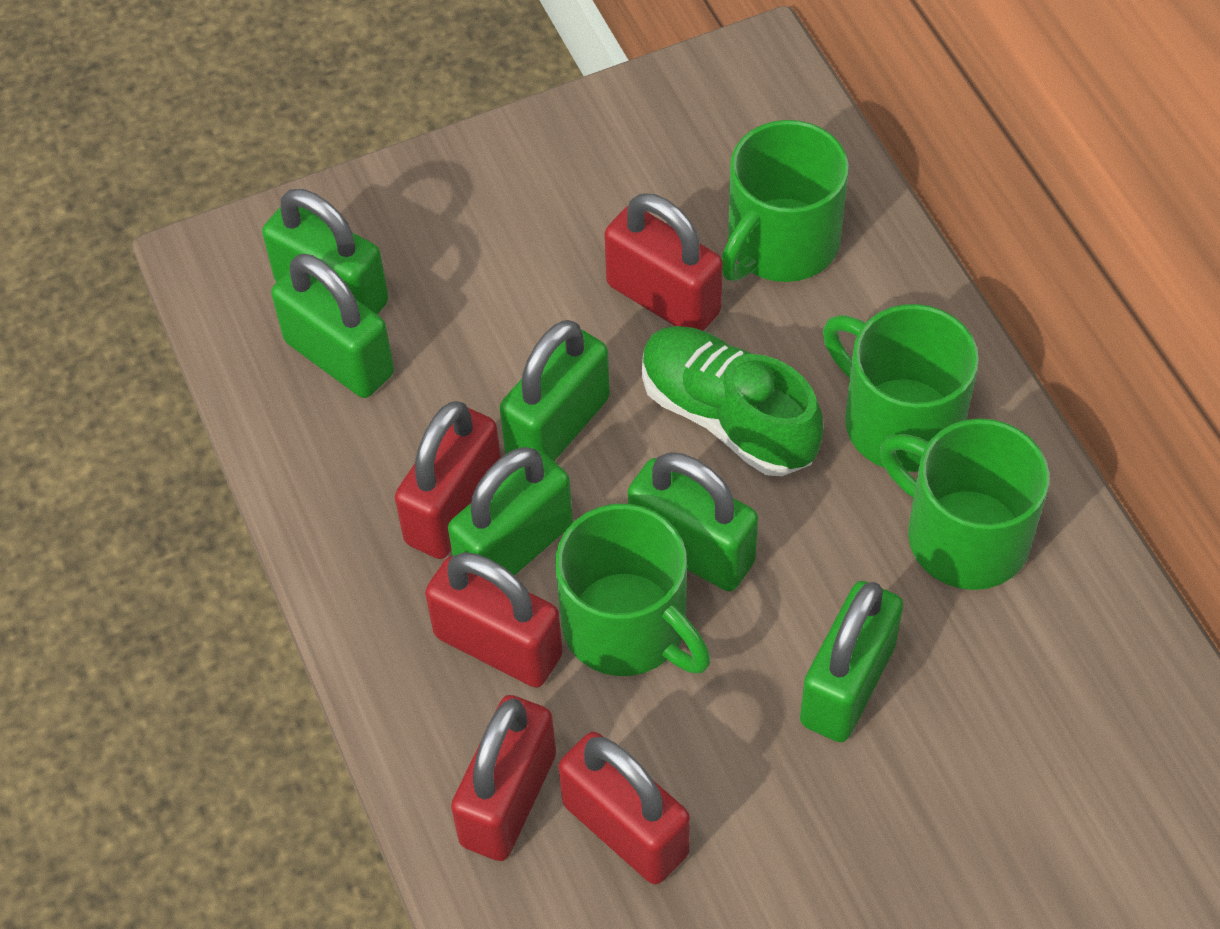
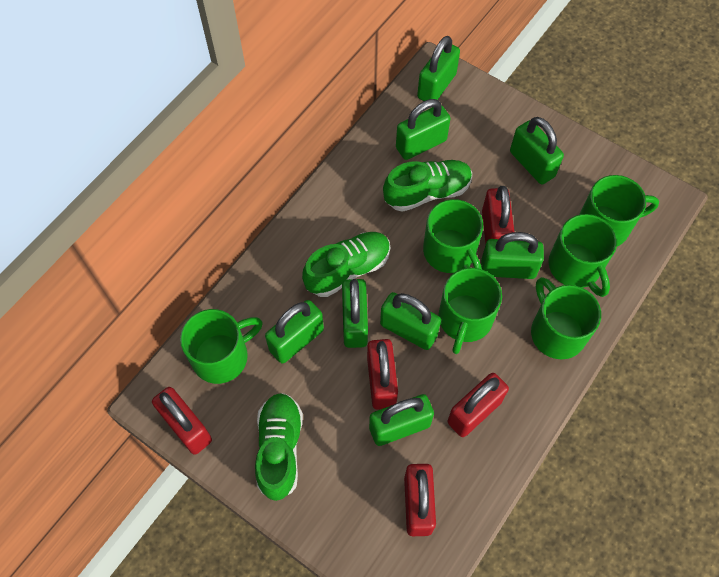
green mug: [555,504,711,676] [722,120,849,282] [823,304,979,472] [880,418,1049,590] = 4 -> [180,309,263,384] [423,199,483,273] [439,268,502,354] [531,277,601,359] [548,214,617,297] [579,175,659,247] = 6
green padlock: [262,189,389,315] [271,254,394,398] [448,447,573,576] [500,320,610,461] [628,452,758,591] [800,581,903,742] = 6 -> [265,300,324,364] [342,279,368,348] [369,394,434,446] [380,292,441,350] [396,99,451,160] [417,36,460,101] [481,232,544,279] [510,117,564,185] = 8
green shoe: [642,326,823,476] = 1 -> [255,393,303,501] [302,232,390,297] [383,160,472,212] = 3

